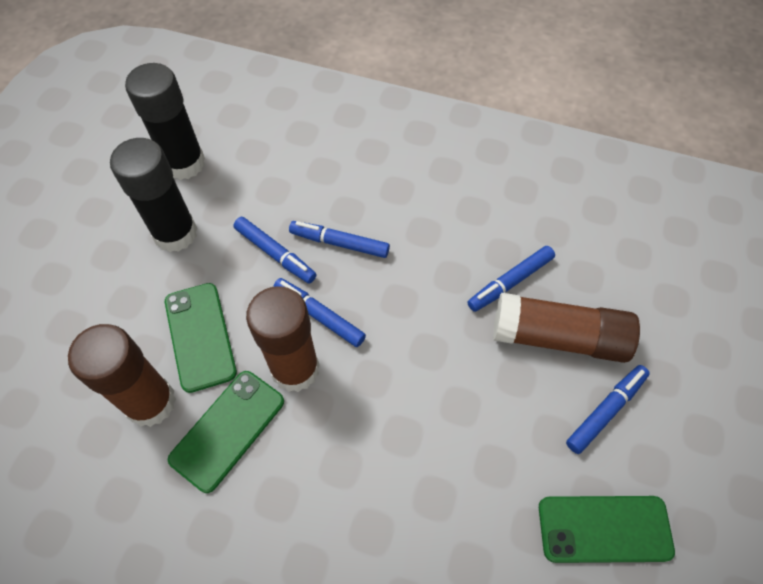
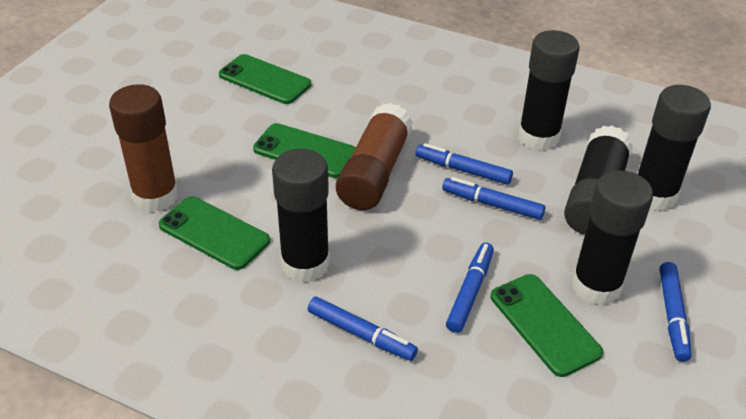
black glue stick: [110,138,198,252] [125,63,205,180] = 2 -> [272,149,330,283] [518,30,580,151] [564,126,633,235] [572,170,653,305] [638,85,711,211] = 5
brown glue stick: [68,324,176,427] [246,286,319,392] [493,293,640,363] = 3 -> [109,84,178,212] [336,103,413,210] = 2
green phone: [165,283,237,393] [168,371,284,493] [539,496,675,563] = 3 -> [158,196,270,270] [219,54,311,104] [253,123,356,178] [491,274,603,377] = 4

